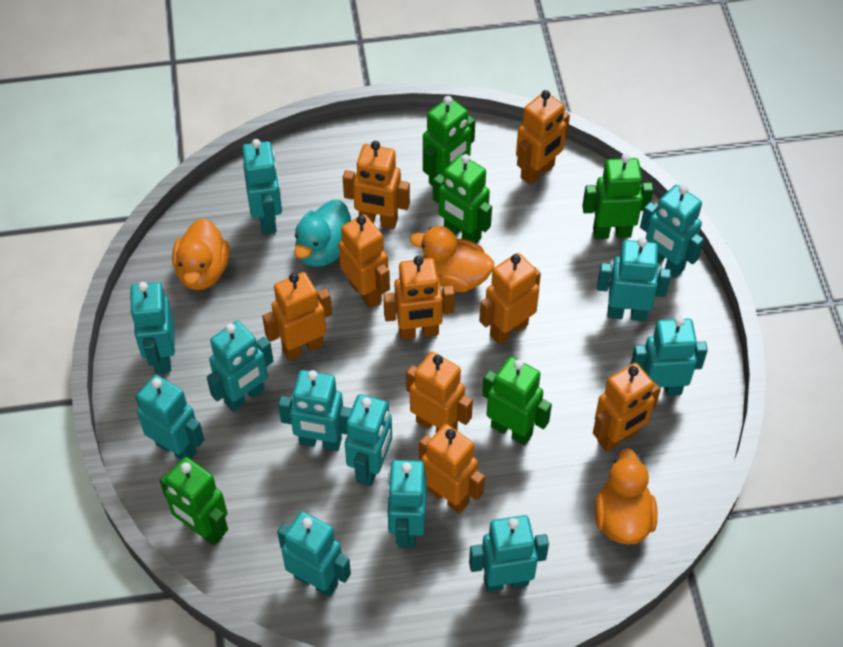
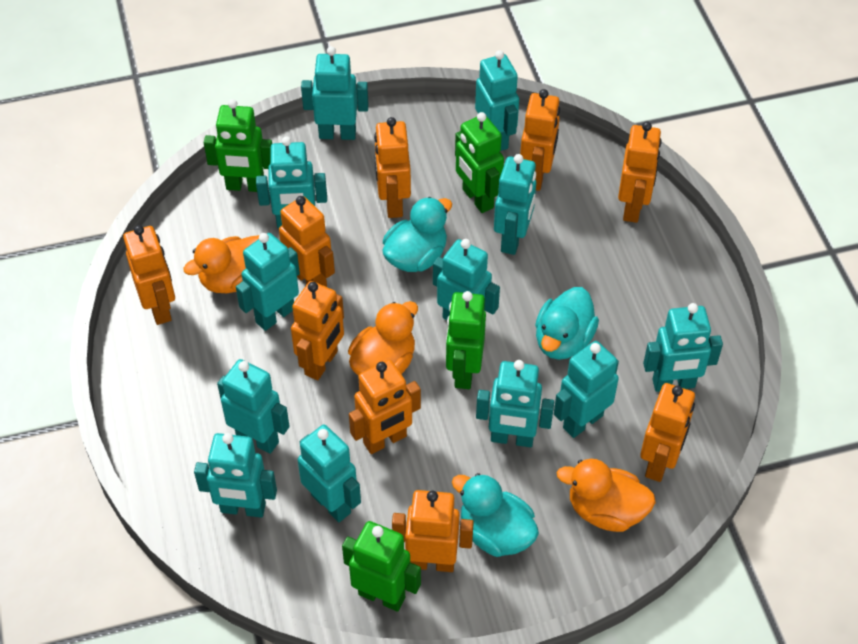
green robot: [160,457,228,546] [423,96,475,186] [433,154,492,243] [482,356,552,445] [582,153,653,239] = 5 -> [204,99,272,192] [342,521,421,612] [446,291,486,389] [455,112,504,213] = 4
turquoise duck: [294,200,351,267] = 1 -> [382,197,452,272] [452,473,539,557] [535,287,599,360] = 3

